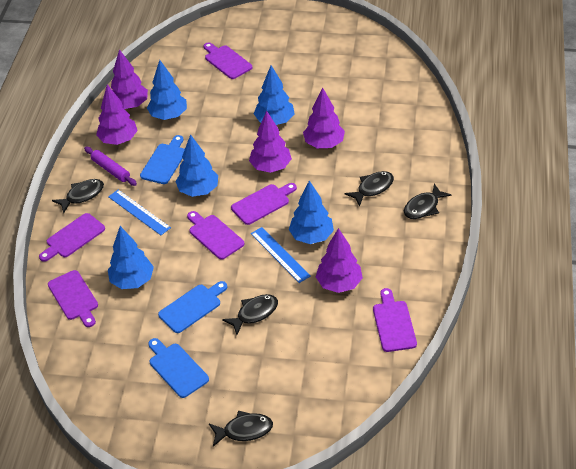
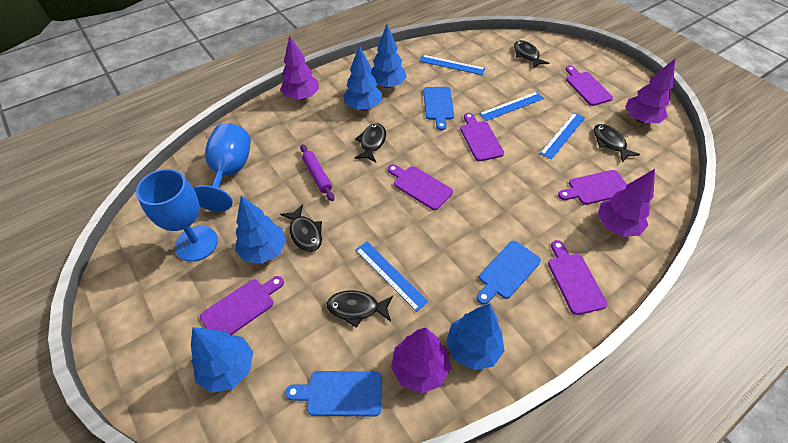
blue goblet: none = 0 -> [136,169,218,262] [194,123,251,211] = 2
blue ruler: [108,190,171,235] [251,227,311,283] = 2 -> [355,242,428,312] [419,55,485,75] [479,92,544,121] [540,113,585,160] = 4
purple tree: [96,84,138,145] [111,49,148,109] [249,111,292,173] [303,87,345,148] [316,228,363,293] = 5 -> [280,35,319,100] [391,327,451,394] [598,169,655,237] [625,59,675,123] = 4

